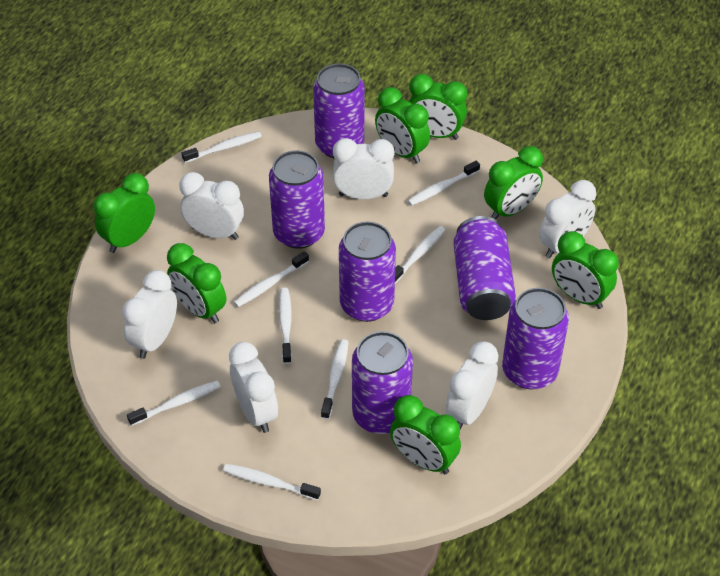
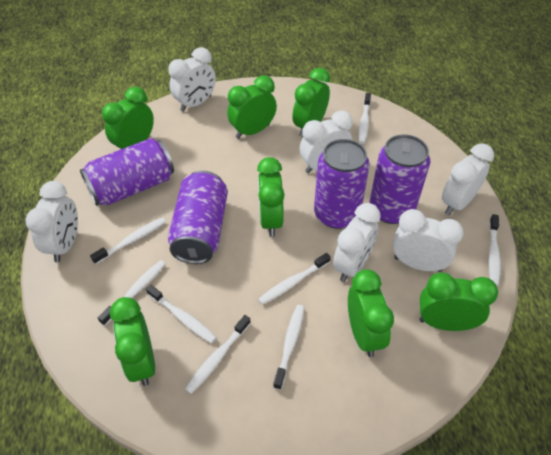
purple can: [269,150,325,249] [313,64,365,159] [339,221,396,322] [352,331,413,434] [453,216,516,320] [502,288,569,389] = 6 -> [80,138,174,206] [168,170,228,264] [314,139,370,229] [369,134,430,224] = 4

